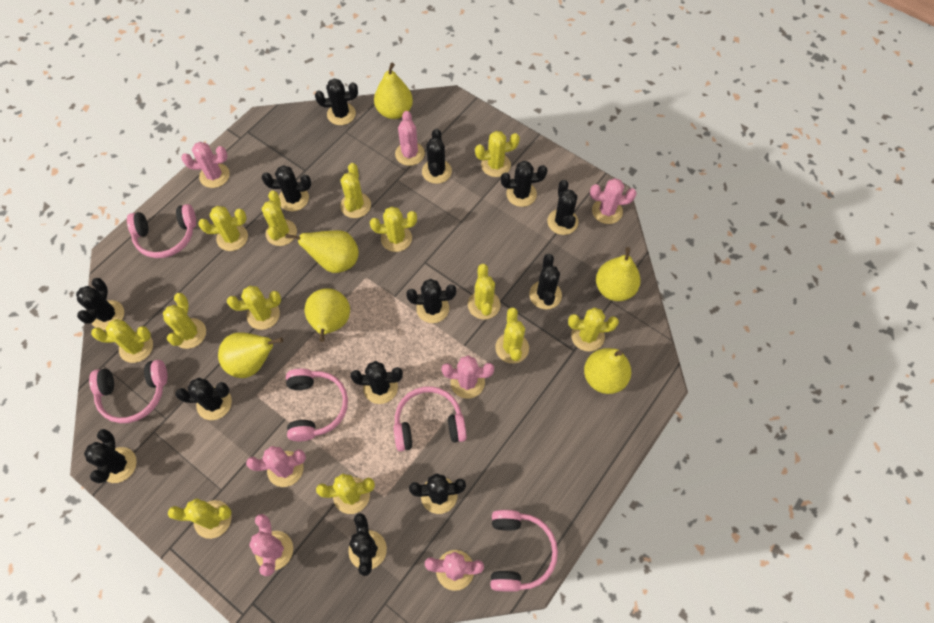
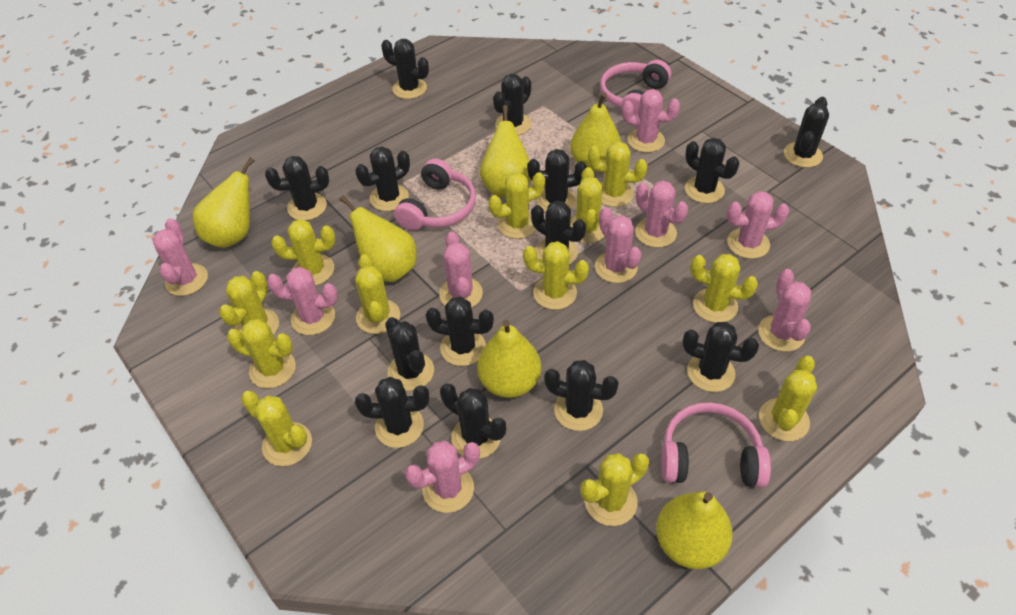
black cactus: [76,278,124,330] [84,429,137,483] [175,378,232,420] [262,165,311,211] [315,79,358,125] [348,513,387,576] [350,361,403,404] [406,279,456,323] [409,473,466,514] [422,129,452,184] [501,161,547,207] [529,254,562,309] [547,180,579,235] = 13 -> [265,156,329,221] [355,146,410,211] [355,377,429,448] [381,39,429,99] [385,317,434,391] [426,297,494,366] [440,383,506,459] [493,74,531,135] [527,149,587,212] [531,201,586,265] [544,360,619,431] [682,322,759,392] [685,138,739,203] [784,97,829,168] = 14
pink cactus: [181,142,230,188] [246,446,306,487] [249,514,293,576] [395,111,425,166] [425,550,484,591] [442,355,494,399] [590,178,637,224] = 7 -> [153,218,208,296] [267,267,338,335] [405,441,480,513] [439,232,483,308] [595,207,641,283] [622,89,680,153] [635,181,688,248] [727,191,789,259] [758,269,811,352] = 9
pink headphones: [89,360,167,423] [127,204,196,258] [286,369,348,441] [394,386,467,451] [491,510,558,592] = 5 -> [394,158,476,230] [600,60,671,115] [661,402,771,488] = 3
yellow cactus: [91,319,153,363] [163,293,206,349] [168,499,232,539] [198,206,248,251] [227,286,281,330] [262,191,297,246] [316,474,375,514] [340,163,371,218] [370,207,417,252] [468,264,500,319] [475,131,520,177] [495,307,529,363] [568,307,619,351] = 13 -> [219,271,279,335] [227,319,296,388] [241,391,312,466] [271,219,335,285] [355,254,400,334] [488,172,545,239] [523,241,589,310] [570,167,604,243] [581,453,649,526] [588,142,648,207] [690,254,758,323] [759,356,817,441] = 12

